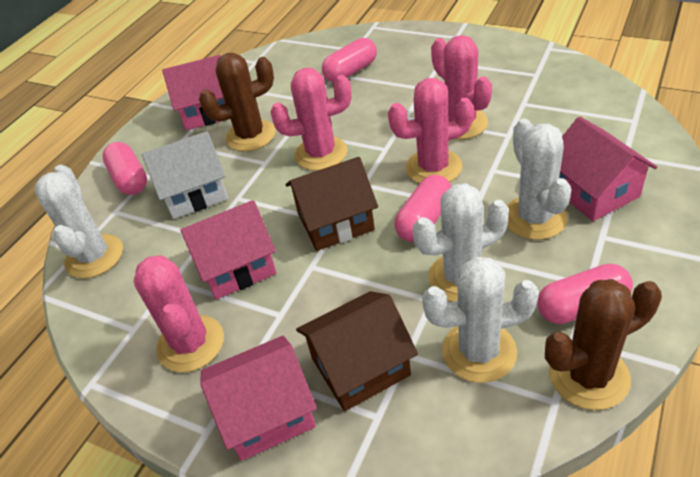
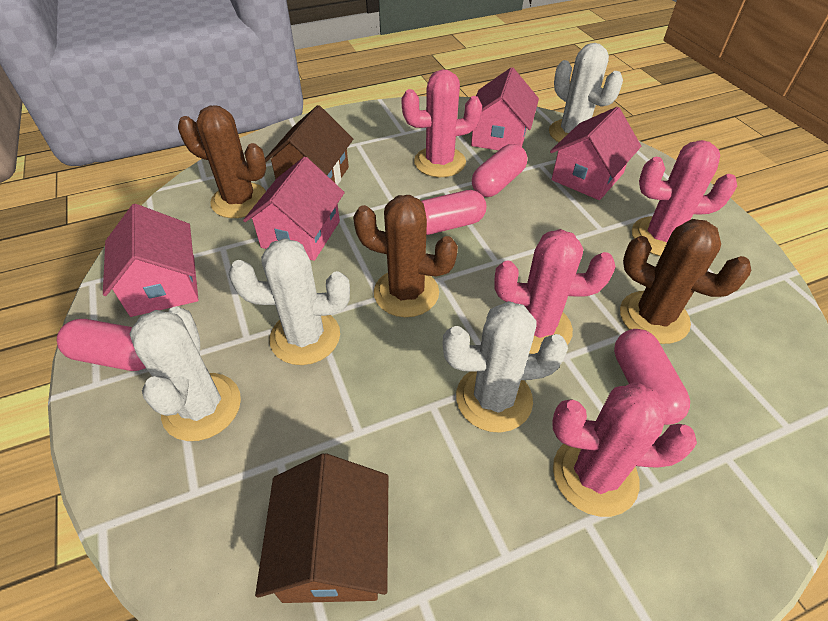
brown cactus: [199,53,276,151] [545,279,662,410] = 2 -> [178,105,266,218] [353,195,458,317] [620,219,751,344] = 3
white house: [142,131,228,219] = 1 -> none = 0

